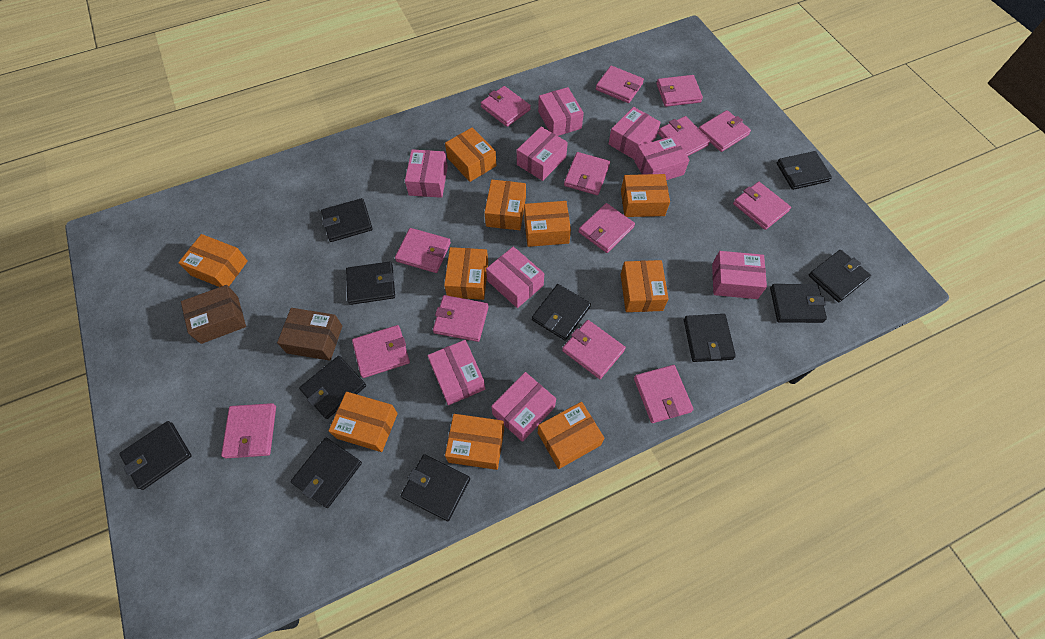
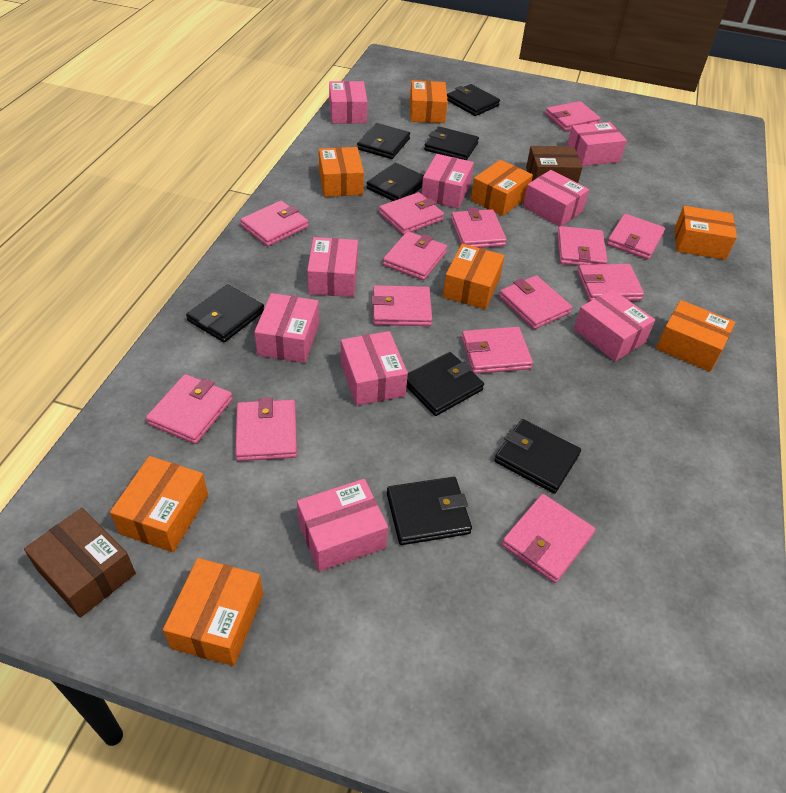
black wallet: [119,421,192,490] [291,438,362,508] [299,356,366,419] [321,198,373,242] [346,261,395,305] [401,454,470,521] [532,284,591,341] [684,314,736,362] [770,284,827,323] [777,151,832,190] [809,250,871,302] = 11 -> [186,284,264,342] [357,123,410,159] [367,163,424,201] [387,477,472,545] [406,352,484,416] [424,126,479,160] [447,84,500,116] [494,419,581,493] = 8
orange box: [178,234,248,287] [328,392,398,452] [444,247,488,300] [445,128,496,182] [445,414,504,470] [484,180,526,230] [524,201,571,247] [538,402,604,469] [621,174,670,217] [621,260,669,312] = 10 -> [110,456,208,552] [163,558,263,666] [319,147,364,197] [410,80,448,123] [443,244,505,309] [471,160,533,216] [656,300,735,372] [675,206,737,260] = 8

